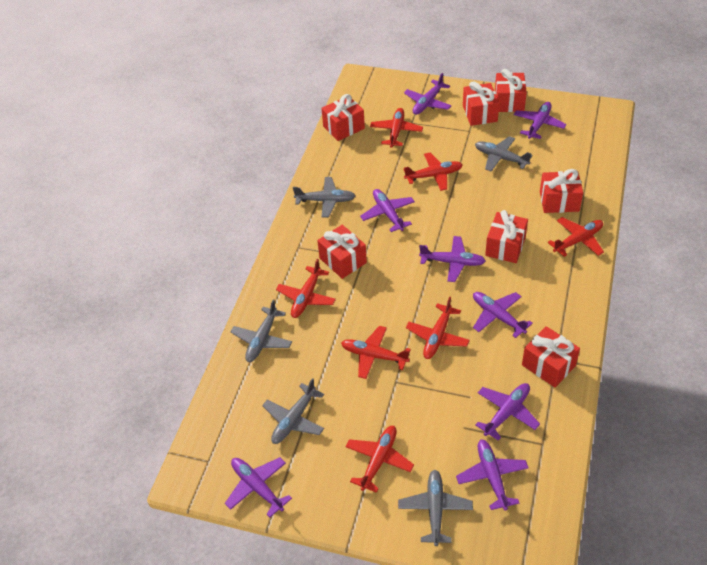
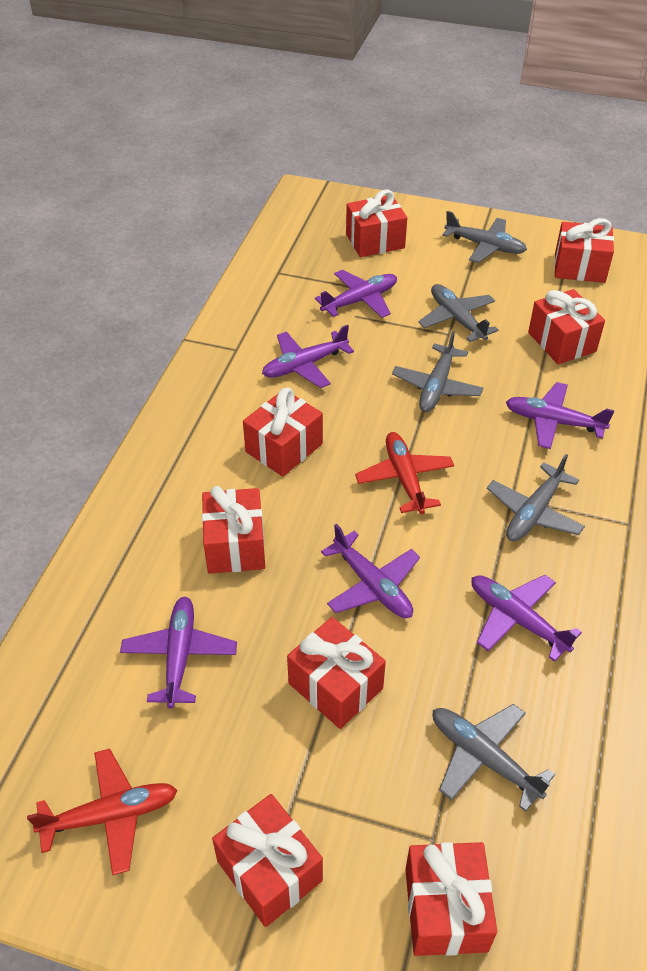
purple plane: [225,457,292,518] [360,189,415,232] [404,73,452,115] [419,236,486,282] [456,439,528,511] [473,292,533,338] [475,383,540,441] [514,102,567,139] = 8 -> [120,596,237,708] [262,325,354,388] [315,270,397,318] [321,524,420,618] [471,575,582,662] [506,382,614,449] = 6
red gift: [317,225,367,279] [321,94,365,141] [463,81,499,126] [485,210,528,263] [495,69,527,112] [522,326,580,387] [540,169,583,213] = 7 -> [202,486,265,574] [212,794,323,927] [243,388,323,477] [287,617,386,729] [346,189,407,257] [405,842,497,956] [528,289,605,364] [554,218,614,283] = 8
red plane: [276,259,336,318] [341,326,411,379] [345,426,414,493] [370,108,423,148] [403,153,463,191] [406,297,470,359] [548,217,604,257] = 7 -> [27,749,177,875] [355,432,454,514] = 2

